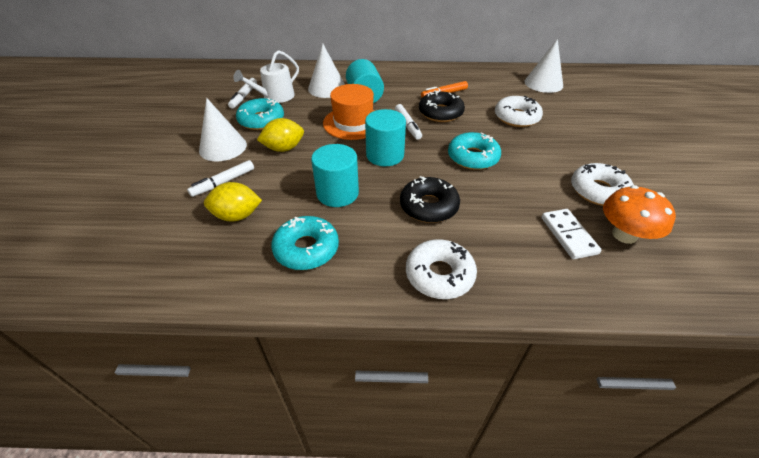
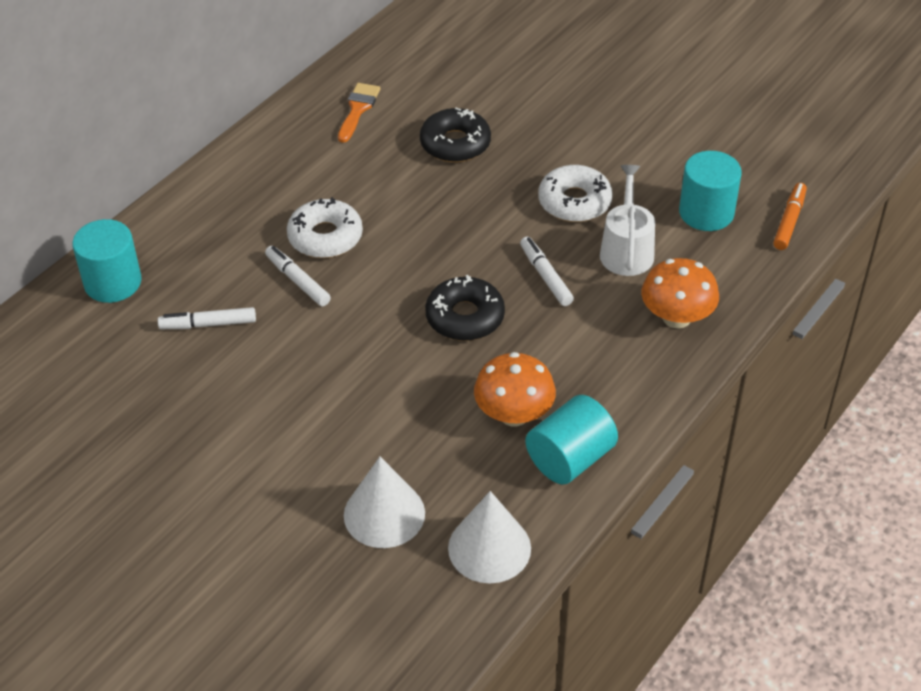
orange brush: none = 0 -> [338,83,380,143] = 1
orange hat: [323,84,375,140] = 1 -> none = 0
orange mushroom: [603,185,676,244] = 1 -> [474,352,556,426] [641,258,719,329] = 2
turquoise donut: [236,98,284,130] [271,216,339,270] [448,132,501,170] = 3 -> none = 0
white cone: [199,98,247,161] [308,44,345,98] [524,39,563,93] = 3 -> [344,457,425,548] [448,491,531,584] = 2
white domino: [541,209,602,259] = 1 -> none = 0
white donut: [406,239,477,299] [495,96,543,127] [571,163,634,206] = 3 -> [287,197,363,258] [538,165,613,222] = 2
yellow lemon: [204,182,262,221] [257,118,304,152] = 2 -> none = 0

